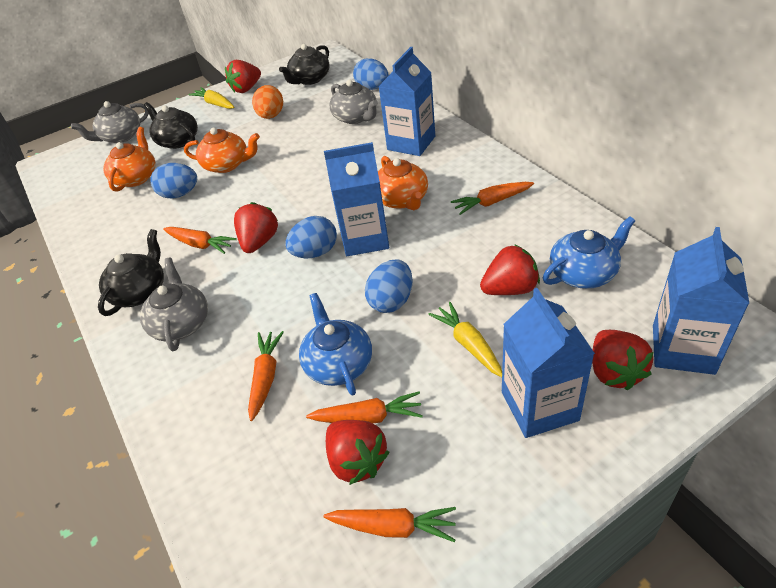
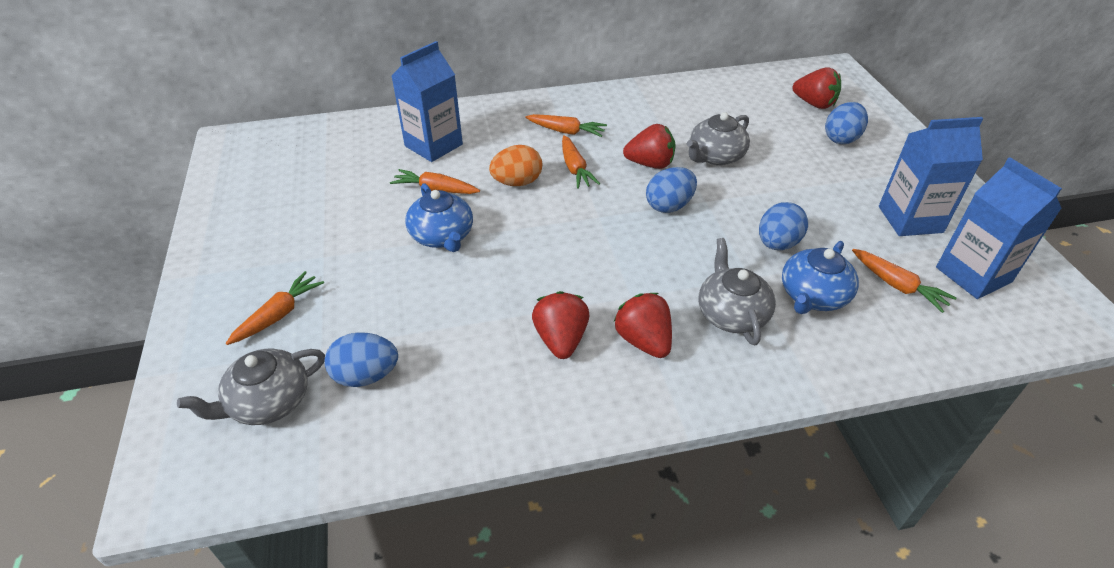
black teapot: [98,229,164,316] [144,102,198,149] [279,44,330,85] = 3 -> none = 0
blue carton: [324,142,389,256] [378,47,435,156] [502,288,595,438] [653,227,749,375] = 4 -> [392,41,463,162] [879,117,984,236] [936,157,1062,299] = 3
orange teapot: [103,127,156,192] [184,127,260,173] [378,156,428,210] = 3 -> none = 0
red strawberry: [225,60,261,93] [234,202,278,253] [326,420,390,485] [480,244,540,295] [592,330,654,391] = 5 -> [532,291,589,359] [614,293,672,358] [623,124,676,169] [793,68,841,109] = 4
yellow carrot: [188,87,234,109] [428,302,502,377] = 2 -> none = 0

